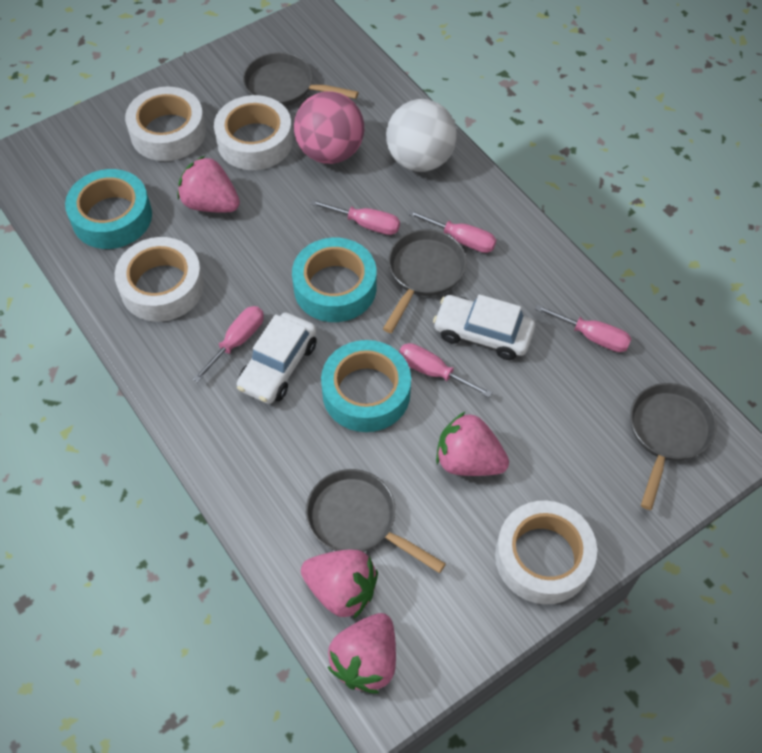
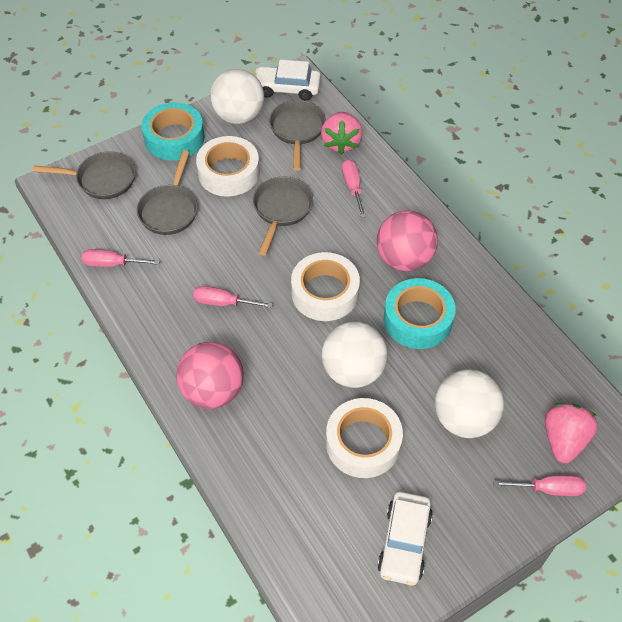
pink ball: [294,92,364,164] = 1 -> [176,342,244,409] [377,210,438,271] = 2
pink screwdriver: [193,306,264,382] [310,199,400,235] [399,343,492,397] [408,210,496,253] [535,304,631,352] = 5 -> [82,249,160,267] [193,286,273,308] [342,159,366,218] [493,475,586,496] = 4
pink strawberry: [178,156,240,213] [301,550,378,619] [328,613,396,694] [436,412,509,476] = 4 -> [321,112,362,155] [545,403,598,464] = 2
turquoise tape: [65,169,152,249] [292,238,377,322] [321,340,411,432] = 3 -> [141,102,205,161] [384,278,455,349] = 2
white ball: [386,99,457,172] = 1 -> [210,69,264,124] [322,322,388,388] [435,369,504,438] = 3
white tape: [115,237,204,322] [125,87,206,161] [214,95,293,170] [495,501,597,605] = 4 -> [196,136,260,197] [291,252,360,321] [326,398,403,478] = 3

